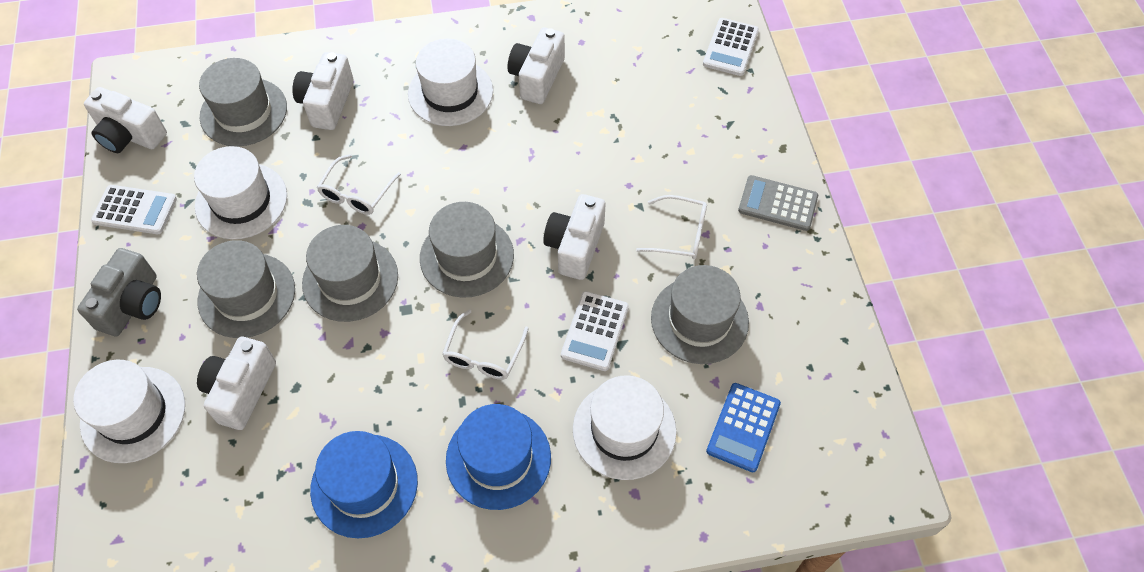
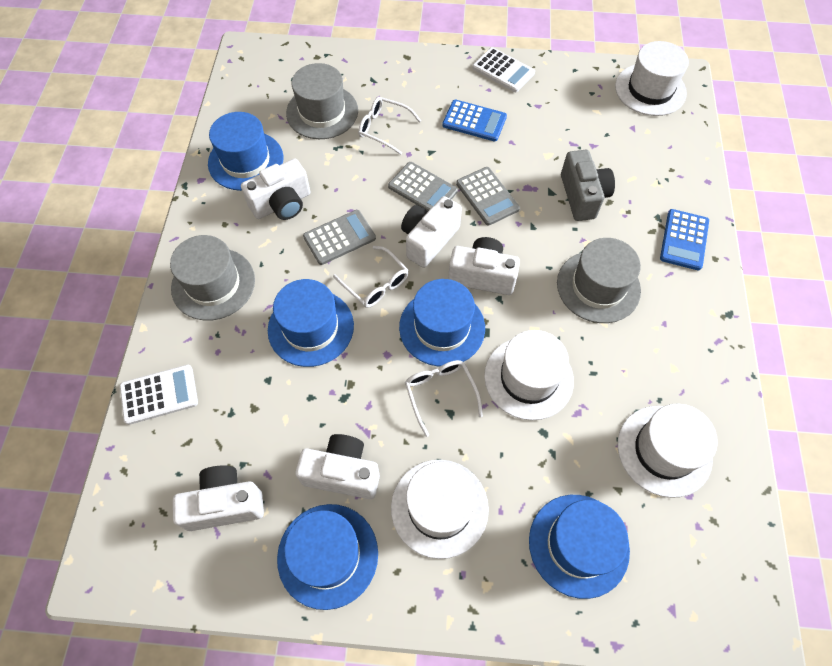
blue calculator: [706,383,781,472] = 1 -> [442,100,507,141] [660,209,709,270] = 2
blue hat: [310,431,418,538] [446,404,551,510] = 2 -> [208,112,283,191] [268,279,354,367] [277,504,378,610] [399,279,485,366] [529,495,630,599] = 5
grey calculator: [738,175,818,231] = 1 -> [303,210,376,265] [388,162,458,211] [456,167,520,225] = 3
grey hat: [197,240,295,338] [199,58,287,146] [302,225,398,322] [420,202,514,298] [651,265,749,364] = 5 -> [170,235,255,321] [286,63,358,139] [557,238,641,323] = 3
white calculator: [91,185,177,234] [561,291,629,371] [703,18,759,76] = 3 -> [120,365,198,425] [472,47,535,92] = 2

